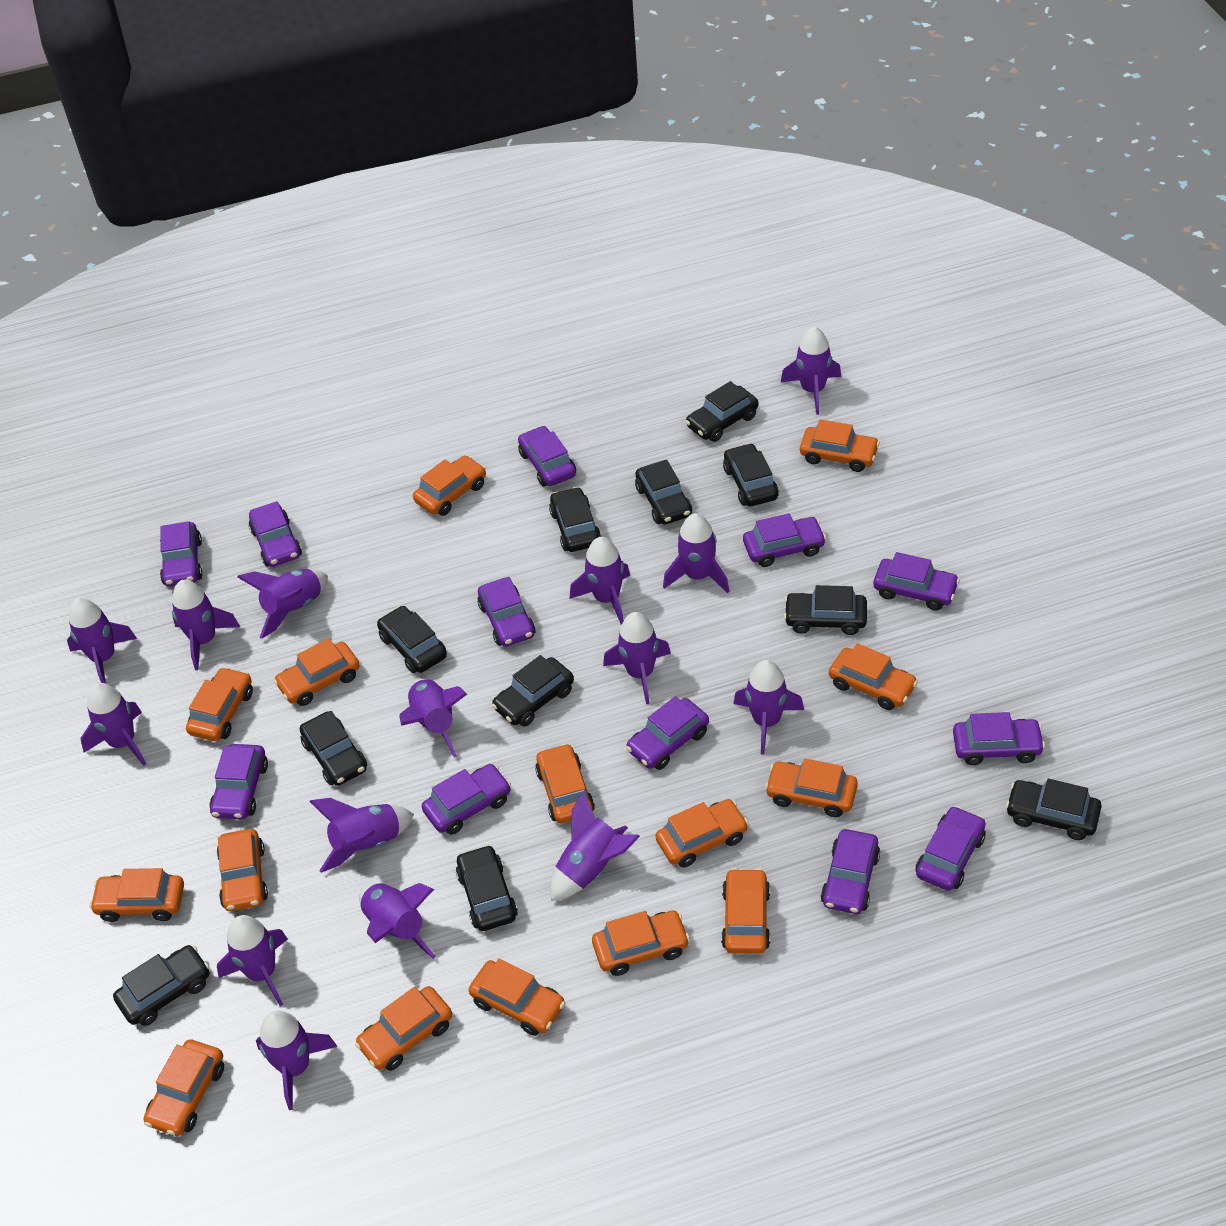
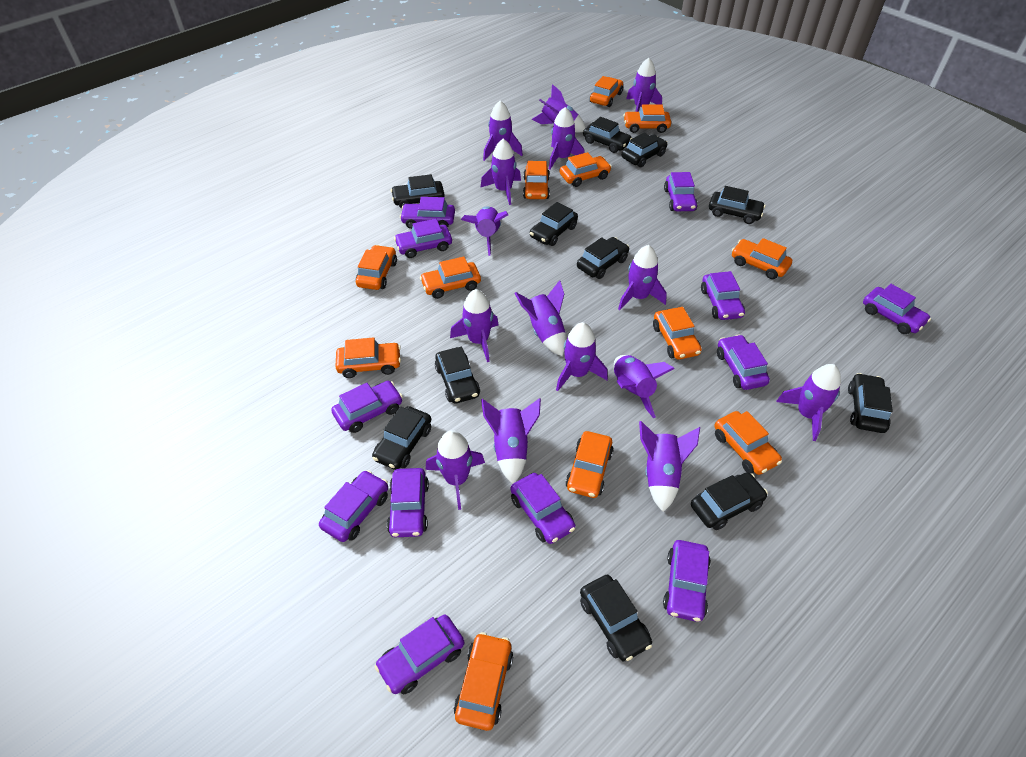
orange car: [89,868,184,922] [144,1039,224,1136] [186,667,253,741] [217,829,268,911] [274,638,360,706] [355,986,452,1071] [413,455,486,516] [469,958,565,1036] [535,743,595,824] [592,911,690,976] [655,799,749,868] [721,868,770,954] [765,758,858,817] [800,420,880,472] [829,643,918,710] = 15 -> [335,337,401,378] [356,245,397,290] [420,257,481,299] [454,632,513,731] [523,161,550,199] [560,152,612,187] [565,431,614,498] [590,76,623,107] [623,105,671,133] [653,307,702,360] [715,411,782,475] [732,238,792,279] = 12

